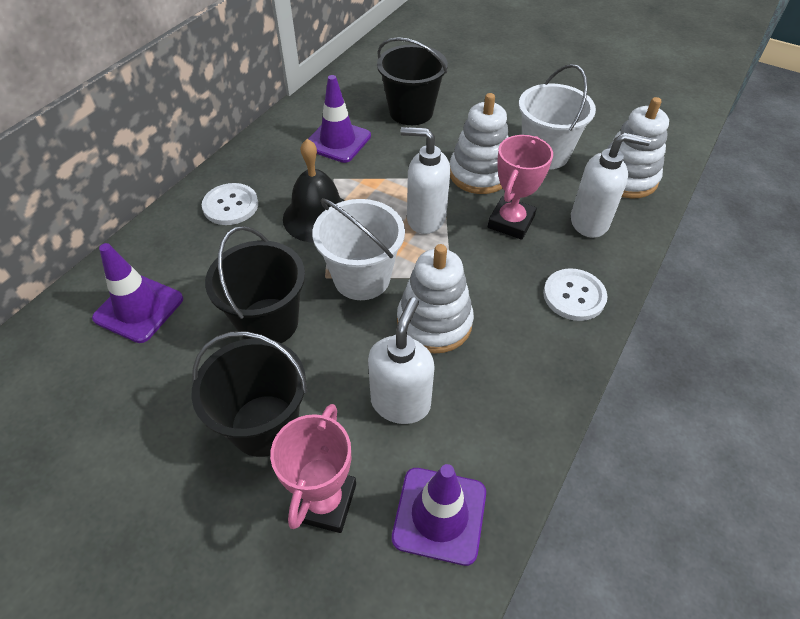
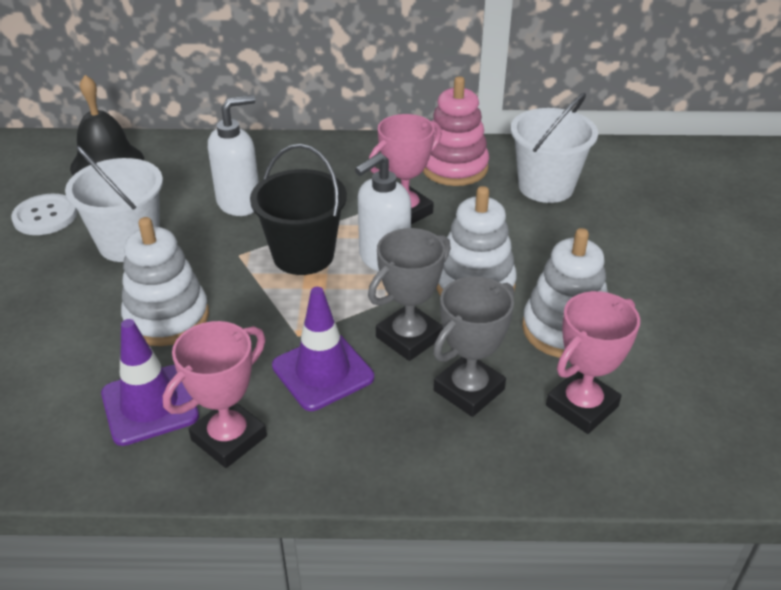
black bucket: [192,331,307,457] [205,226,305,343] [377,37,448,125] = 3 -> [250,144,347,275] = 1
grey trophy: none = 0 -> [368,228,451,361] [433,276,514,417] = 2
pink stacking toy: none = 0 -> [422,76,489,186] = 1
pink trophy: [270,404,356,533] [488,135,553,240] = 2 -> [163,321,267,468] [369,114,442,224] [546,291,640,434] = 3
purple traffic cone: [92,243,183,343] [308,75,371,163] [392,464,486,566] = 3 -> [101,319,199,446] [272,287,374,411] = 2
white button: [202,183,258,225] [543,268,607,321] = 2 -> [11,194,77,235] = 1
white soap dispenser: [368,298,435,424] [401,127,450,234] [571,132,651,238] = 3 -> [208,95,259,216] [355,153,411,272] = 2

